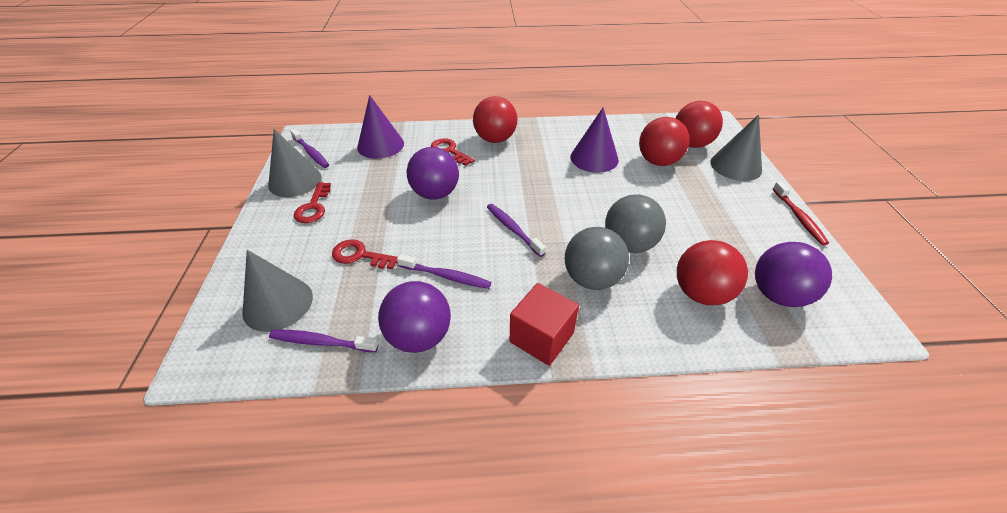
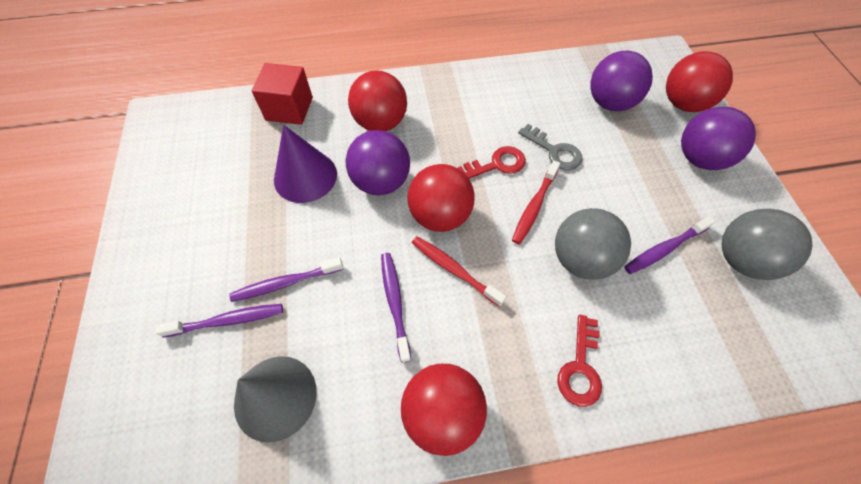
grey cone: [242,250,313,332] [268,129,322,197] [710,114,762,181] = 3 -> [234,356,317,443] = 1
grey key: none = 0 -> [518,124,582,170] = 1
purple cone: [357,95,404,159] [571,108,619,173] = 2 -> [274,125,337,203] = 1
red key: [294,182,331,223] [332,239,398,269] [431,138,475,166] = 3 -> [458,146,526,179] [557,315,602,407] = 2
red toothbrush: [773,182,829,245] = 1 -> [412,237,506,307] [512,161,560,244] = 2

